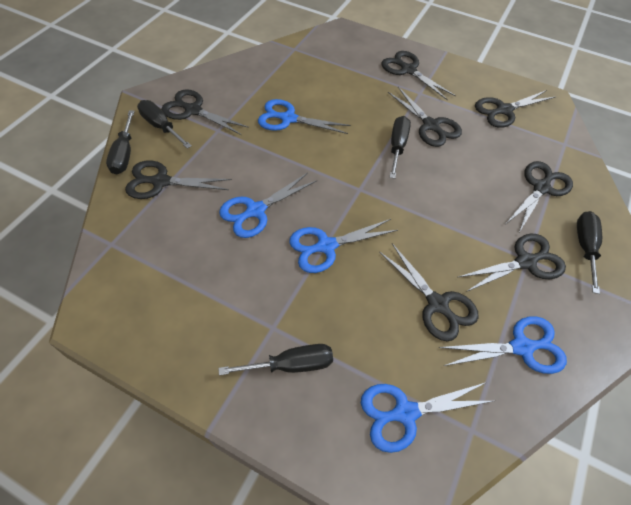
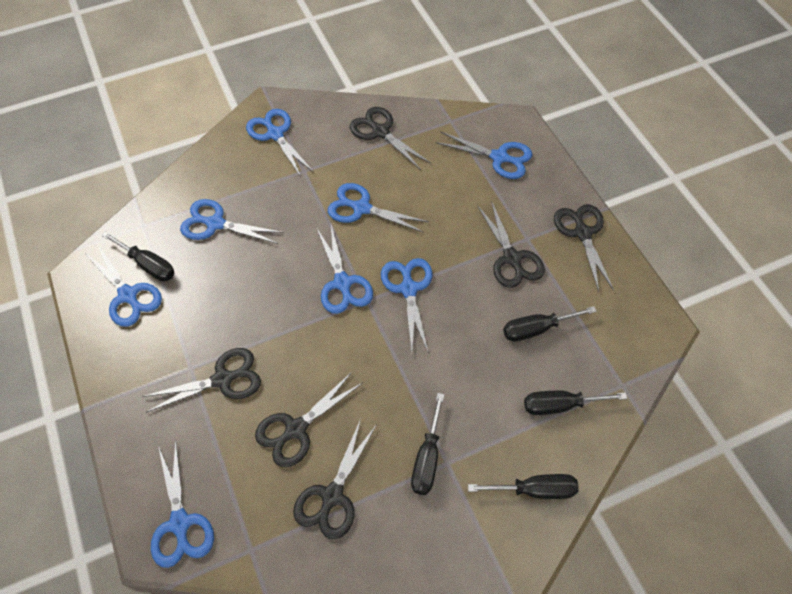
black scissors: [125,160,232,199] [161,89,249,135] [379,243,479,341] [382,51,456,101] [388,87,462,147] [459,234,566,292] [475,90,555,128] [507,161,573,232] = 8 -> [142,348,261,413] [255,372,362,467] [293,419,377,539] [350,107,431,170] [477,201,545,288] [554,204,614,292] = 6
blue scissors: [219,173,317,238] [258,99,351,134] [289,219,398,273] [361,382,493,453] [438,316,567,374] = 5 -> [85,245,162,327] [151,439,214,568] [180,199,284,244] [246,109,313,177] [316,225,373,314] [328,183,429,233] [381,258,432,352] [436,132,532,179] = 8

